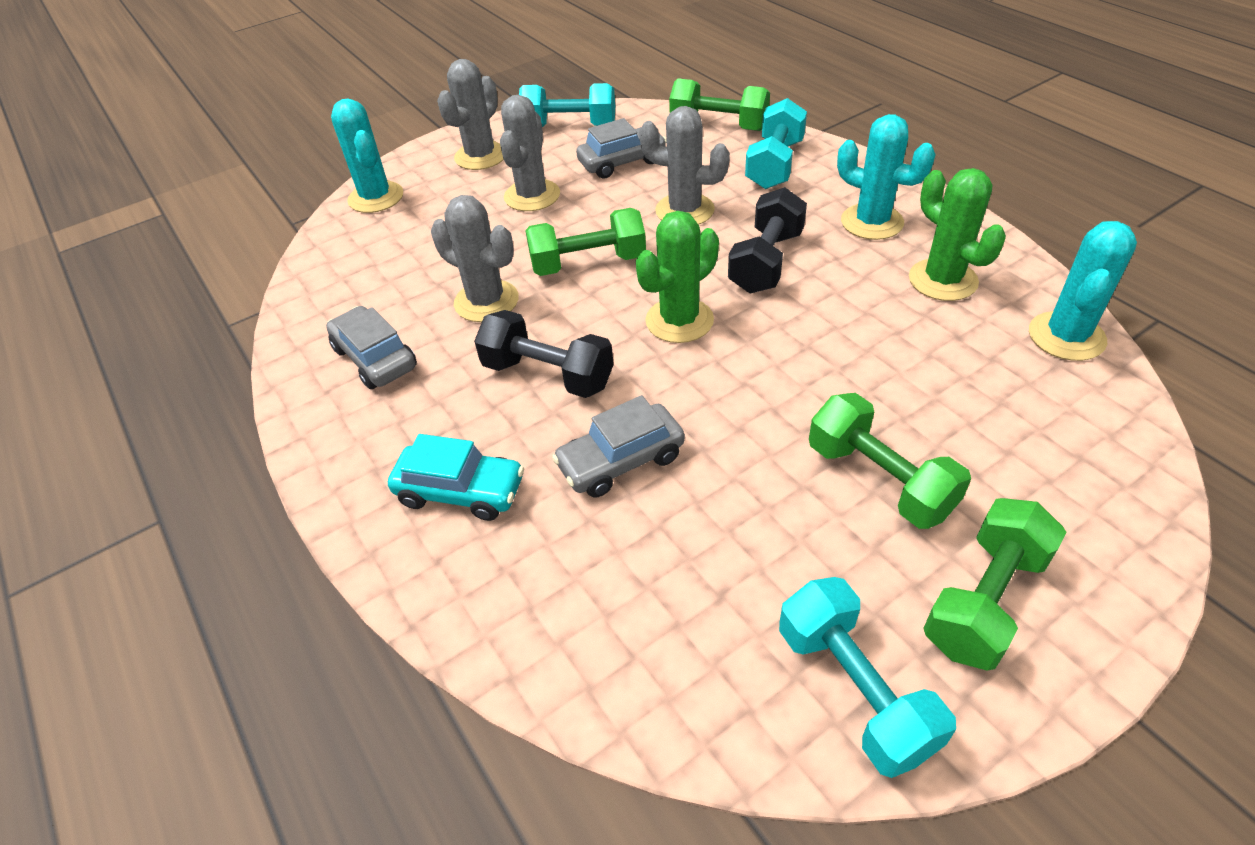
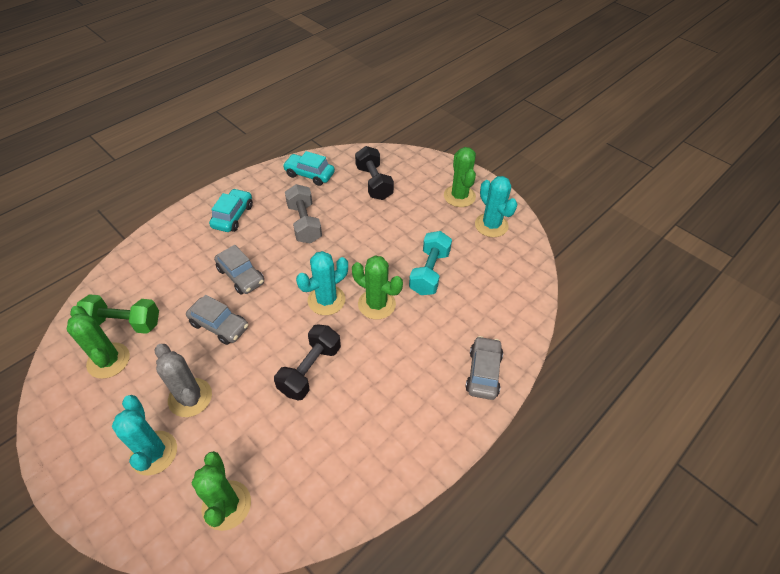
green cactus: [636,211,719,343] [909,168,1006,301] = 2 -> [67,306,130,379] [192,451,251,531] [352,255,403,320] [444,147,476,207] = 4
green dumbbell: [525,208,646,276] [669,78,770,131] [809,393,971,529] [923,498,1066,671] = 4 -> [77,294,159,334] = 1
grey cactus: [431,195,519,322] [437,59,504,170] [500,95,560,211] [639,106,730,225] = 4 -> [155,344,212,417] = 1
grey dumbbell: none = 0 -> [285,184,322,244] = 1
turquoise car: [388,434,524,521] = 1 -> [209,188,253,232] [283,151,335,186] = 2
turquoise dumbbell: [519,83,615,127] [745,98,807,189] [779,577,956,778] = 3 -> [409,231,452,295] = 1

